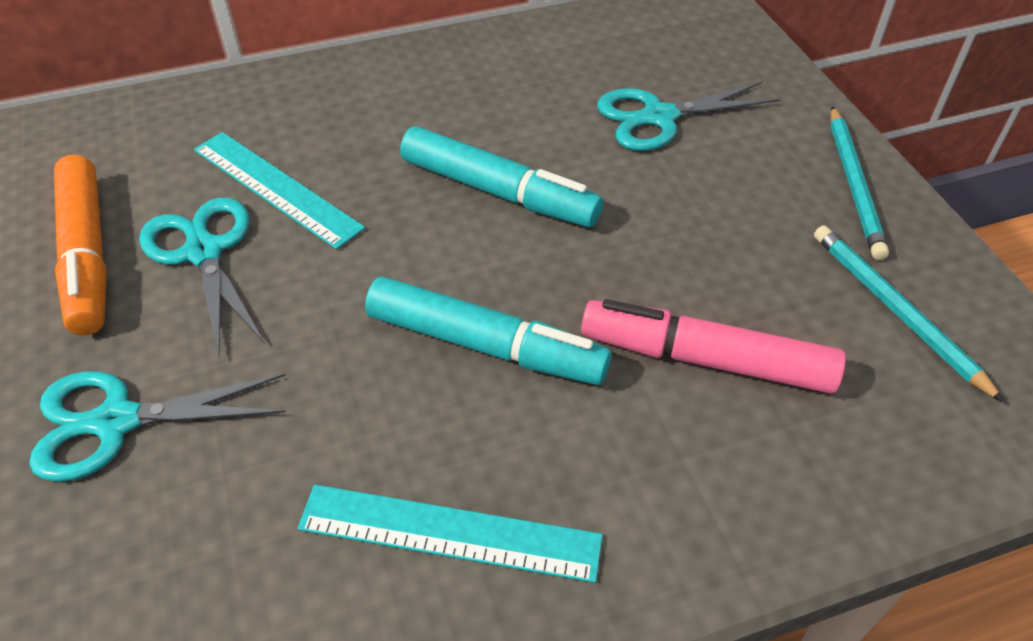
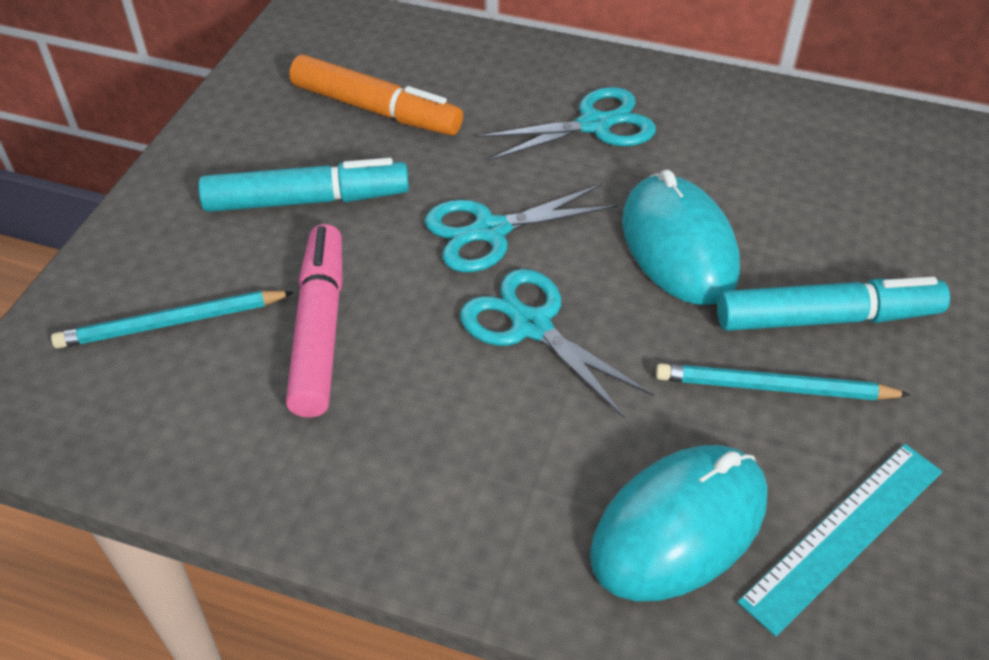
turquoise mouse: none = 0 -> [590,445,768,601] [622,170,740,305] = 2
turquoise ruler: [194,132,365,249] [298,485,603,583] = 2 -> [738,444,942,636] = 1

